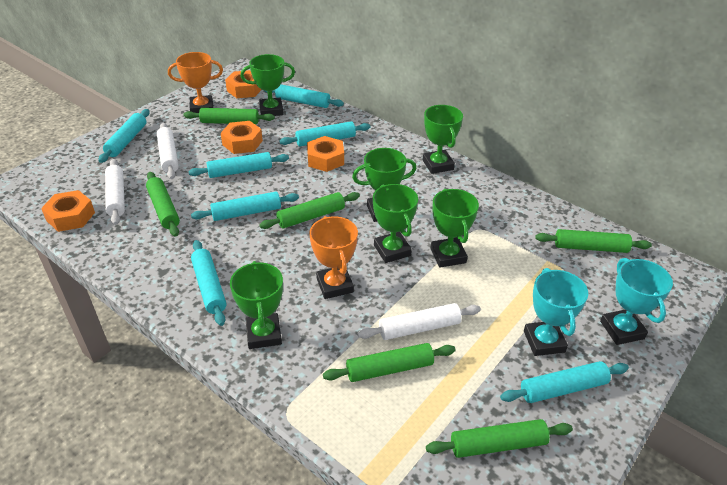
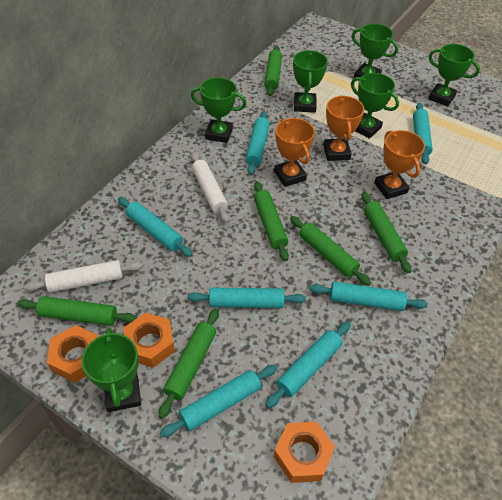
orange nut: [41,190,95,232] [221,121,263,154] [225,70,262,98] [307,136,344,172] = 4 -> [47,325,99,383] [124,313,175,368] [274,422,335,483] = 3
orange trophy: [168,52,223,113] [309,216,358,299] = 2 -> [274,118,315,187] [323,95,364,161] [374,130,425,199] = 3
turquoise trophy: [524,268,588,356] [600,258,673,345] = 2 -> none = 0
white rolling pin: [105,159,125,225] [157,123,179,179] [358,303,481,340] = 3 -> [24,260,143,293] [191,152,229,223] = 2

